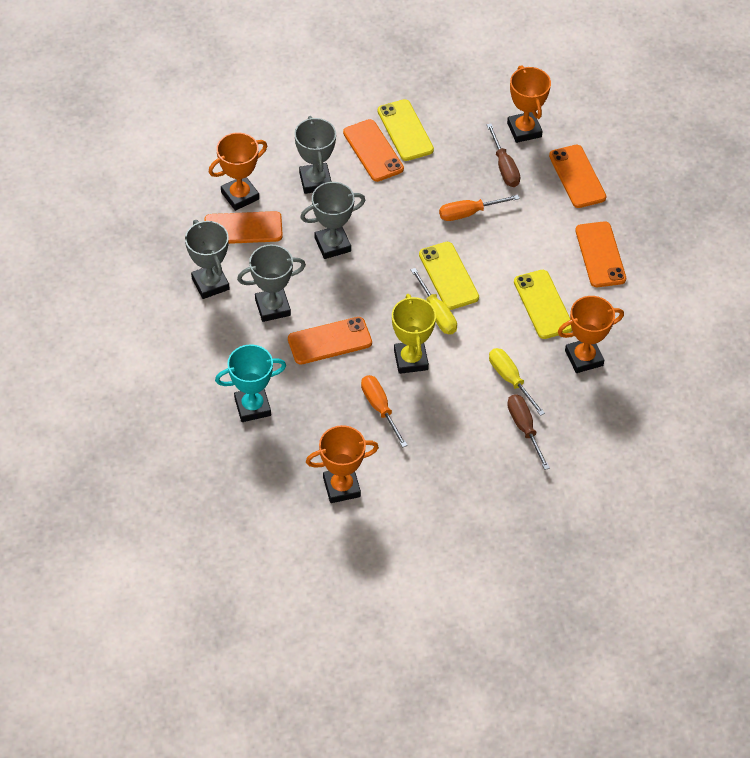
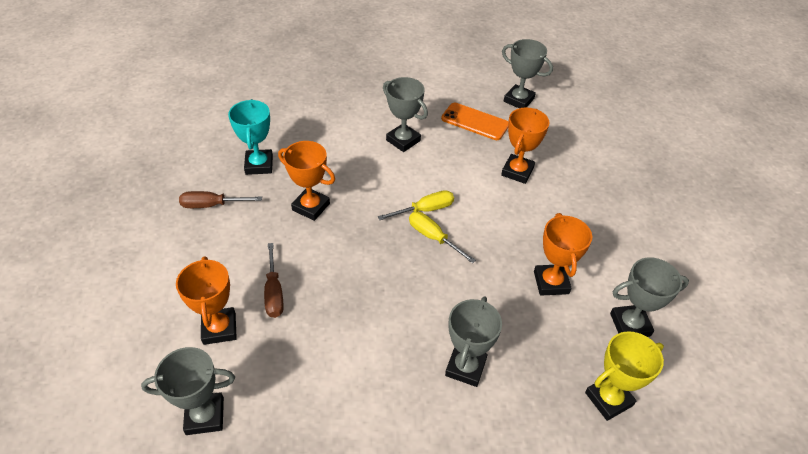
grey trophy: [185,220,230,299] [237,245,306,322] [294,116,336,194] [300,182,365,259] = 4 -> [141,347,235,435] [383,77,428,152] [445,296,502,387] [502,39,553,108] [610,257,689,337] = 5
orange phone: [204,211,283,244] [288,317,372,365] [343,119,404,182] [549,145,606,208] [575,221,626,287] = 5 -> [441,103,508,140] = 1
orange screwdriver: [361,375,408,448] [439,195,520,221] = 2 -> none = 0
yellow phone: [377,99,434,161] [419,242,479,310] [514,270,572,339] = 3 -> none = 0

